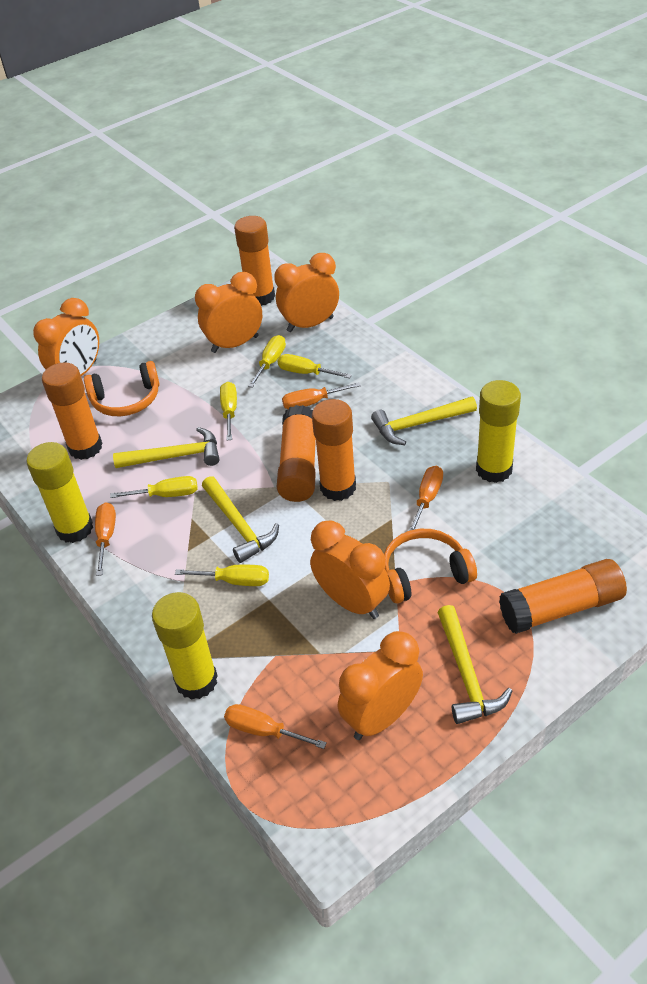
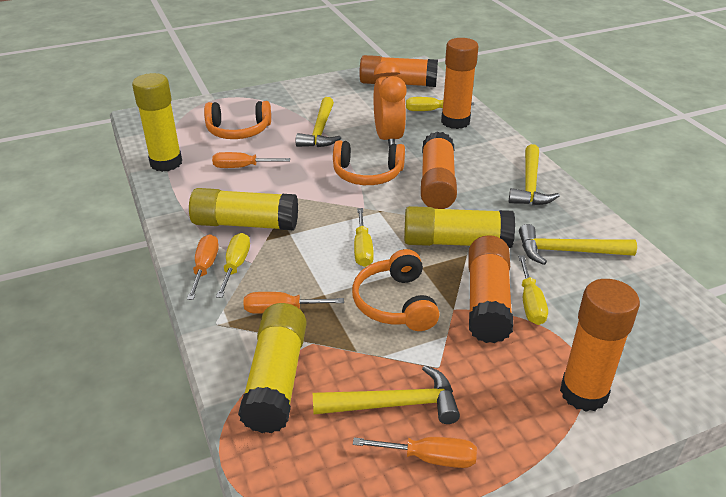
orange clock: [33,298,99,376] [195,272,262,353] [274,253,339,332] [310,520,390,619] [338,631,423,740] = 5 -> [374,61,407,148] = 1
orange headphones: [84,361,160,416] [384,529,477,603] = 2 -> [204,101,271,139] [333,140,405,185] [352,249,440,331] = 3
yellow glue stick: [26,442,93,543] [152,592,218,700] [476,380,521,483] = 3 -> [132,73,182,172] [189,188,298,231] [238,303,307,433] [404,206,515,248] = 4
yellow screwdriver: [110,476,198,498] [175,565,269,586] [220,382,237,440] [248,335,286,388] [278,354,352,378] = 5 -> [216,233,250,298] [354,208,374,267] [406,97,474,111] [518,255,548,325] = 4

